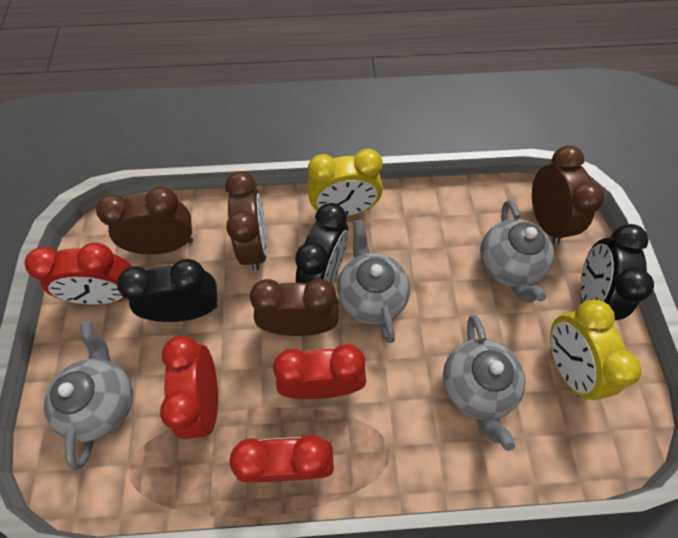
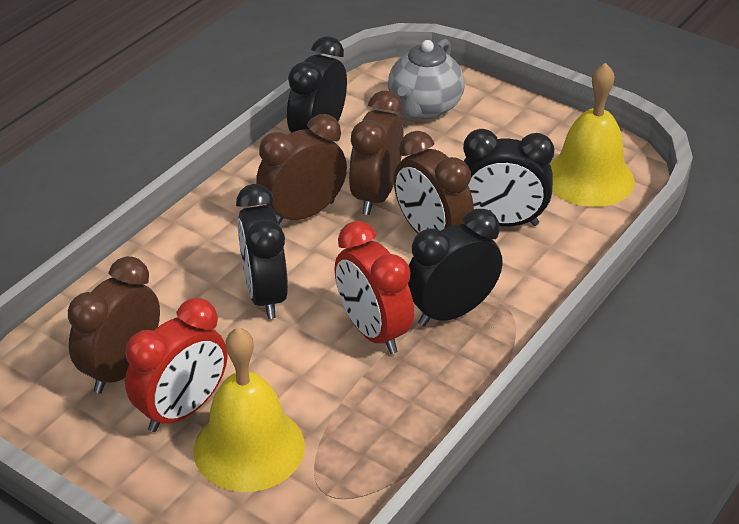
black clock: [117,259,218,322] [295,203,348,284] [580,224,654,320] = 3 -> [236,184,288,319] [287,36,347,133] [408,209,502,326] [463,129,554,226] = 4
grey teapot: [44,321,133,471] [337,220,410,343] [443,315,525,451] [480,200,554,302] = 4 -> [388,39,465,119] = 1
red clock: [25,243,132,305] [160,336,218,439] [229,435,334,482] [273,344,366,399] = 4 -> [125,298,227,432] [335,221,414,354] = 2
yellow bell: none = 0 -> [193,327,305,492] [550,63,635,207] = 2
yellow clock: [307,149,383,216] [550,300,642,400] = 2 -> none = 0

